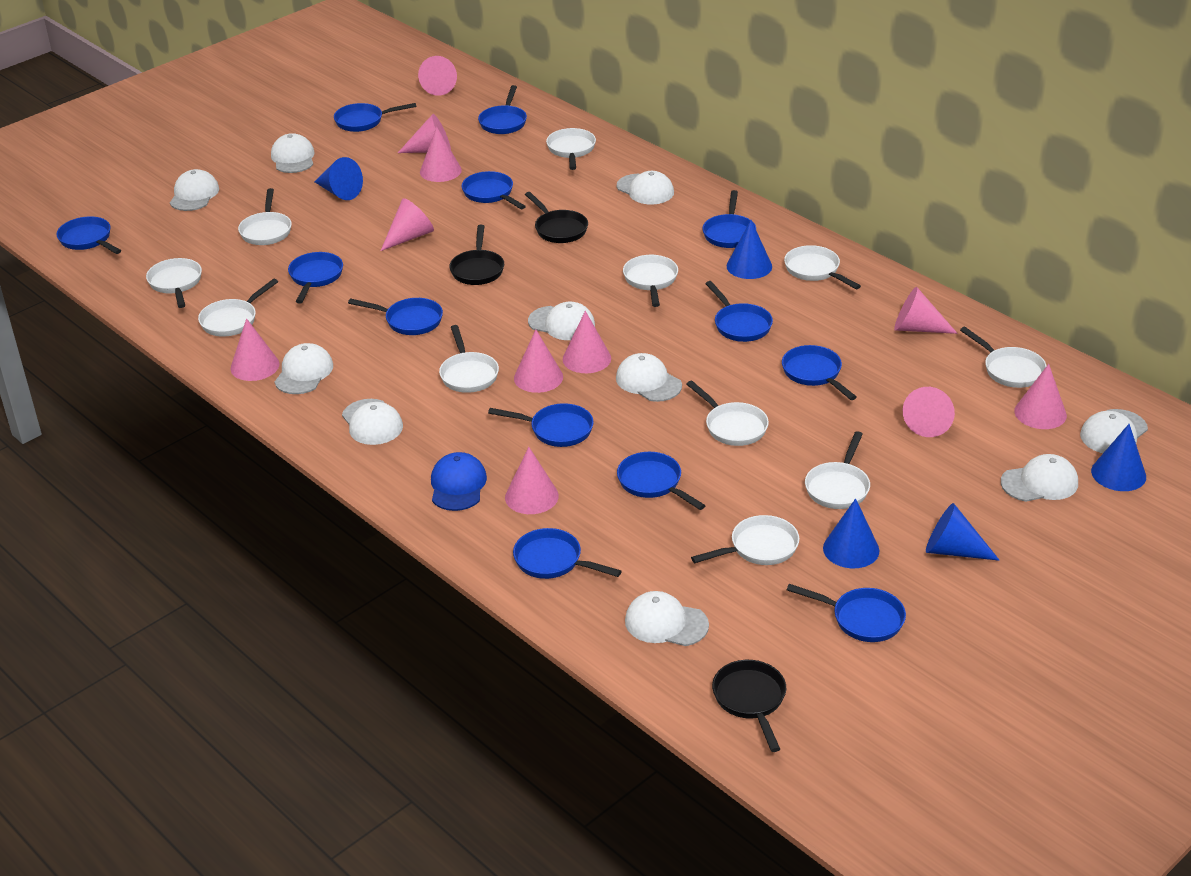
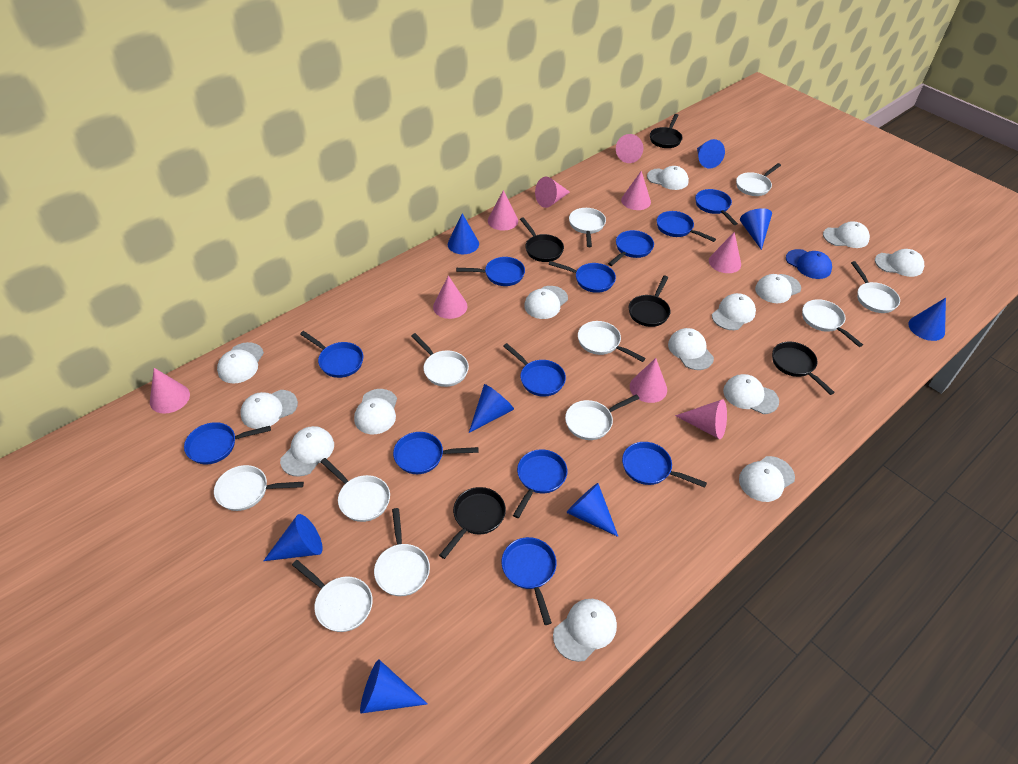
black pan: [449,225,504,285] [525,192,588,243] [712,660,786,752] = 3 -> [439,487,506,559] [520,217,564,262] [629,276,670,327] [650,114,683,148] [772,342,835,395] = 5
blue cone: [315,157,363,200] [727,220,772,279] [823,498,879,568] [926,503,1000,561] [1091,424,1146,491] = 5 -> [264,514,323,561] [360,659,428,713] [448,213,479,254] [469,384,514,433] [566,483,618,537] [697,139,725,169] [740,208,772,250] [908,298,946,341] = 8
blue pan: [56,216,121,254] [288,252,343,304] [334,103,416,132] [348,298,443,335] [462,171,526,209] [478,85,527,134] [488,403,594,447] [513,528,622,579] [617,452,706,510] [703,190,756,248] [705,281,773,342] [782,345,857,400] [787,584,906,642] = 13 -> [184,422,271,465] [300,331,363,378] [393,432,479,474] [456,257,525,286] [502,537,557,625] [503,343,566,397] [513,449,568,518] [549,261,616,293] [608,230,654,266] [622,442,707,488] [657,211,716,242] [695,189,738,225] = 12
pink cone: [230,318,280,381] [381,198,434,251] [398,114,451,153] [418,56,457,96] [420,127,462,182] [505,447,559,514] [514,330,563,393] [563,311,611,373] [894,287,958,334] [903,387,955,437] [1014,364,1067,429] = 11 -> [150,368,190,413] [433,276,468,319] [488,190,518,230] [535,177,570,208] [616,134,643,163] [621,171,651,210] [630,358,667,403] [675,399,727,439] [709,232,741,273] = 9
white cap: [170,169,219,211] [271,133,314,173] [275,343,333,394] [342,399,403,445] [528,302,595,340] [616,353,682,402] [617,171,674,205] [625,591,709,646] [1001,454,1078,502] [1080,409,1148,453] = 10 -> [217,342,264,383] [240,390,298,429] [280,426,334,477] [354,389,397,434] [524,286,568,319] [553,599,617,662] [647,166,689,190] [668,328,714,370] [712,293,756,330] [723,374,779,414] [739,456,795,502] [755,274,801,303] [823,221,870,248] [875,249,924,277] = 14

